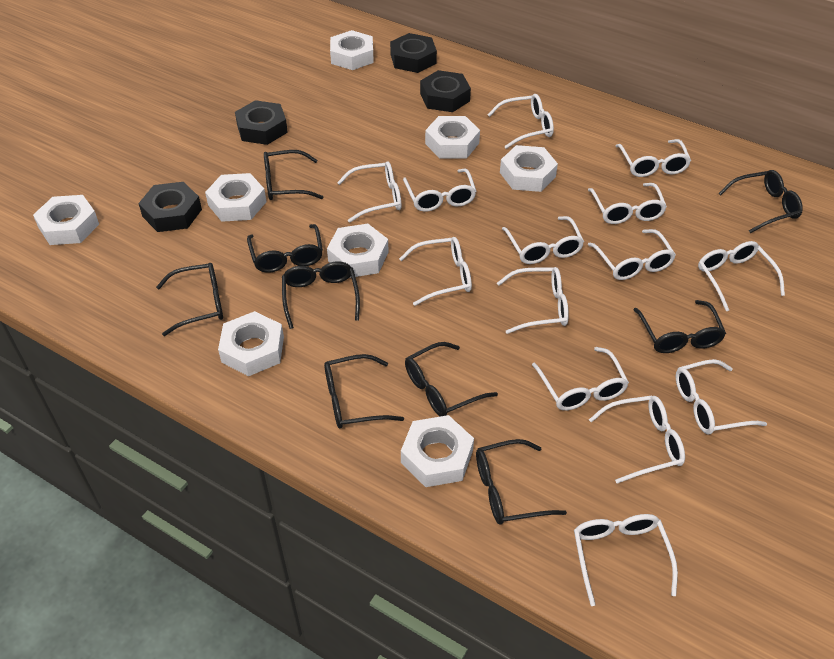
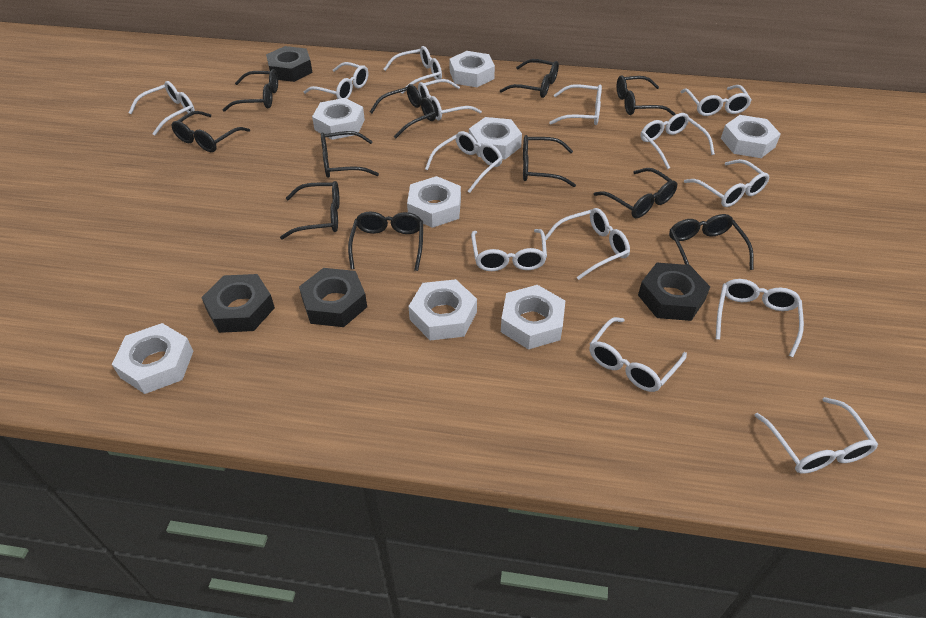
black glasses: [156,263,223,336] [247,224,323,273] [264,150,323,200] [282,261,360,329] [324,354,404,429] [405,342,498,417] [476,439,567,524] [633,300,726,353] [719,170,803,233] = 9 -> [171,111,250,152] [223,69,278,112] [280,181,340,240] [321,131,379,178] [348,211,423,271] [370,84,436,138] [500,59,559,98] [523,135,576,187] [593,168,678,218] [617,75,675,116] [669,214,754,270] = 11

